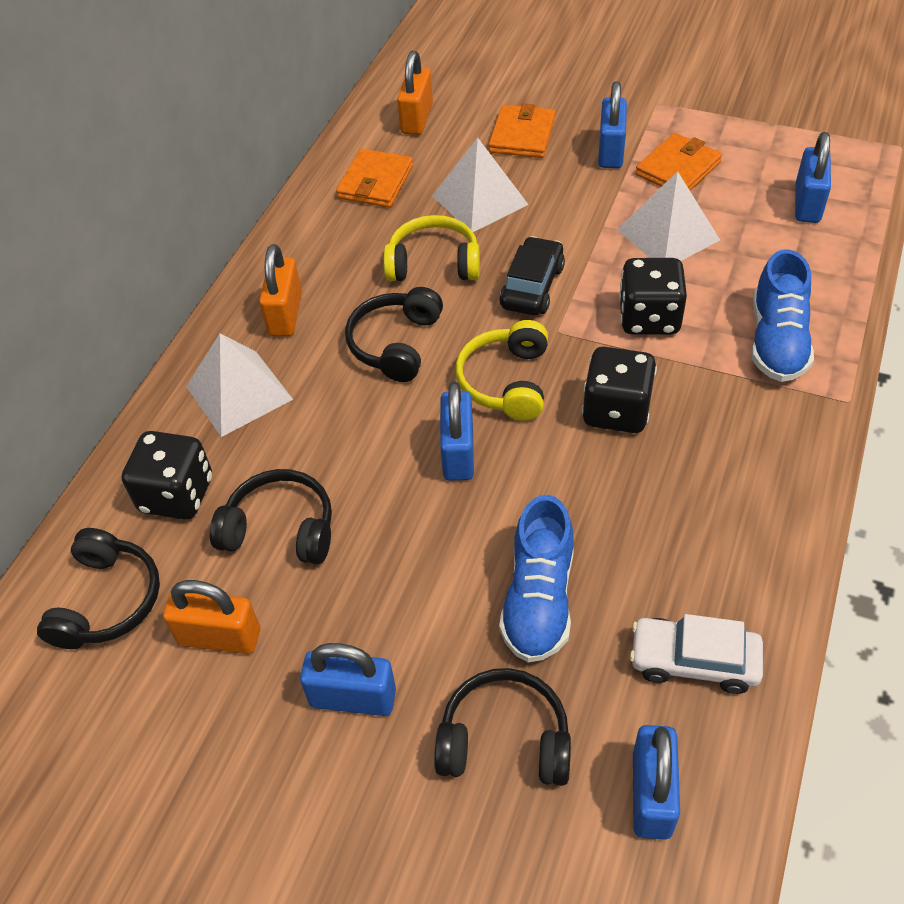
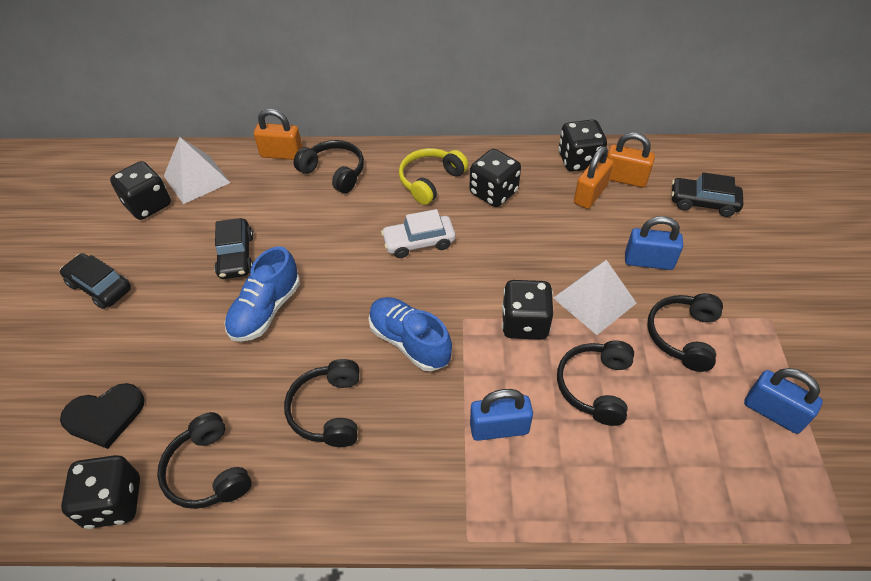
black car: [499,236,565,315] = 1 -> [60,253,131,309] [215,218,253,279] [671,173,743,217] = 3
black dice: [122,431,212,520] [582,347,657,433] [619,258,687,335] = 3 -> [61,455,140,529] [110,161,171,220] [469,149,521,207] [502,280,553,340] [558,120,607,172] = 5
black headphones: [37,528,160,649] [210,469,332,564] [345,287,443,382] [434,668,571,786] = 4 -> [157,412,252,509] [284,359,360,447] [294,140,364,193] [557,340,634,426] [648,293,723,372] = 5
black heart: none = 0 -> [60,383,145,449] = 1
blue padlock: [300,643,396,716] [440,382,474,481] [598,81,627,168] [633,725,680,840] [795,132,831,223] = 5 -> [470,389,533,441] [625,216,683,270] [744,368,823,434] = 3
orange wallet: [336,149,413,208] [489,103,555,158] [636,133,722,191] = 3 -> none = 0
white pyramid: [186,334,293,437] [432,137,529,232] [617,171,720,261] = 3 -> [164,137,230,204] [553,260,637,335] = 2
yellow headphones: [383,215,480,281] [455,320,548,421] = 2 -> [399,148,468,205] = 1

